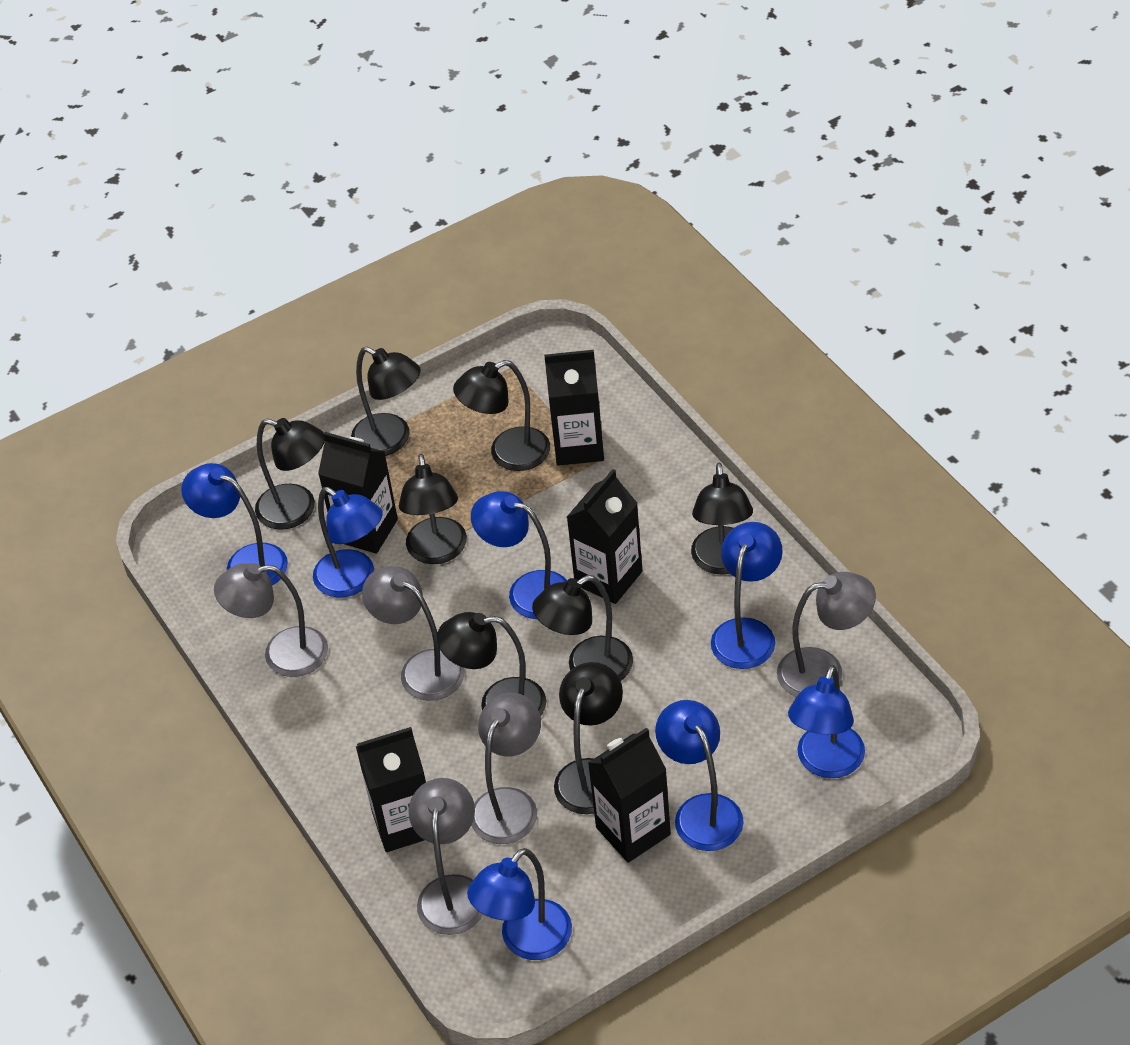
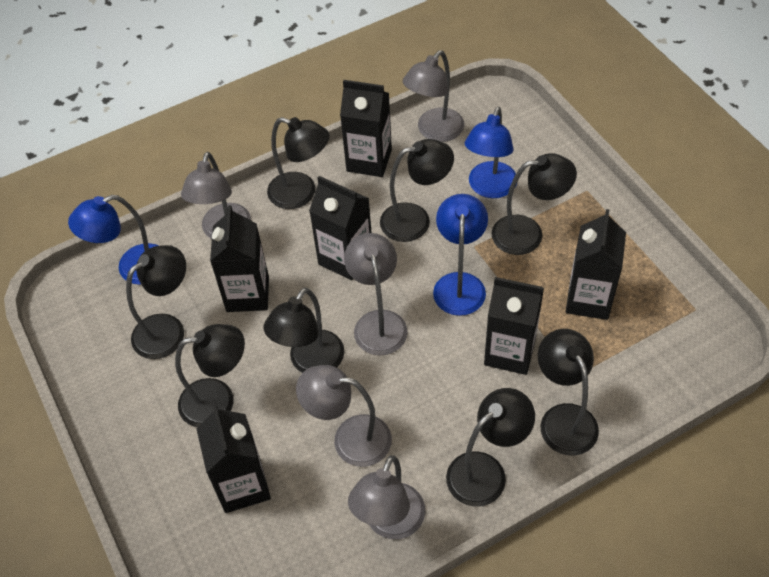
black carton: [318,432,398,554] [356,727,426,852] [544,350,604,466] [567,469,642,604] [588,728,671,863] = 5 -> [196,405,271,513] [210,205,269,312] [309,176,372,280] [340,80,392,177] [484,277,544,375] [566,209,626,320] = 6
blue lamp: [181,463,288,585] [313,487,383,598] [467,848,572,960] [471,491,567,619] [655,700,744,851] [711,522,783,669] [788,665,865,778] = 7 -> [68,195,159,285] [433,194,488,316] [465,107,517,198] = 3

